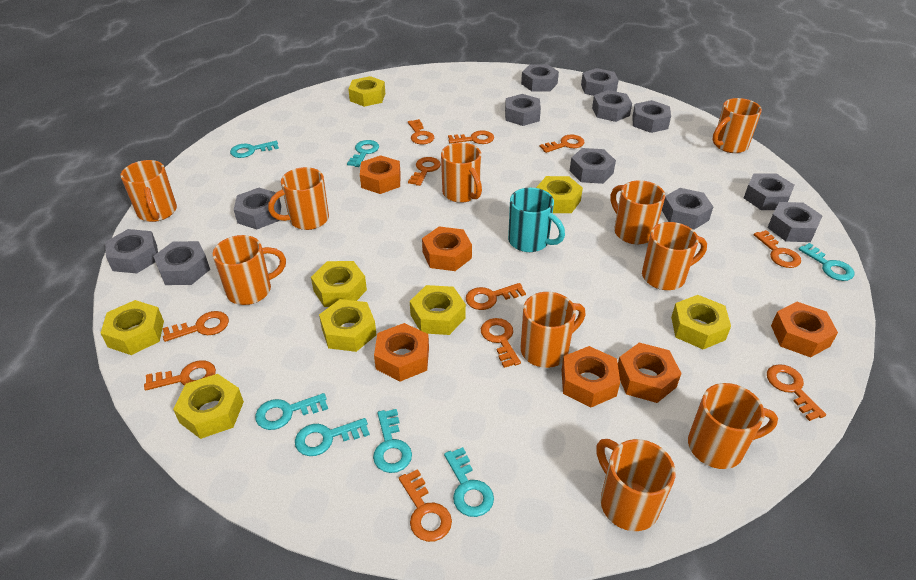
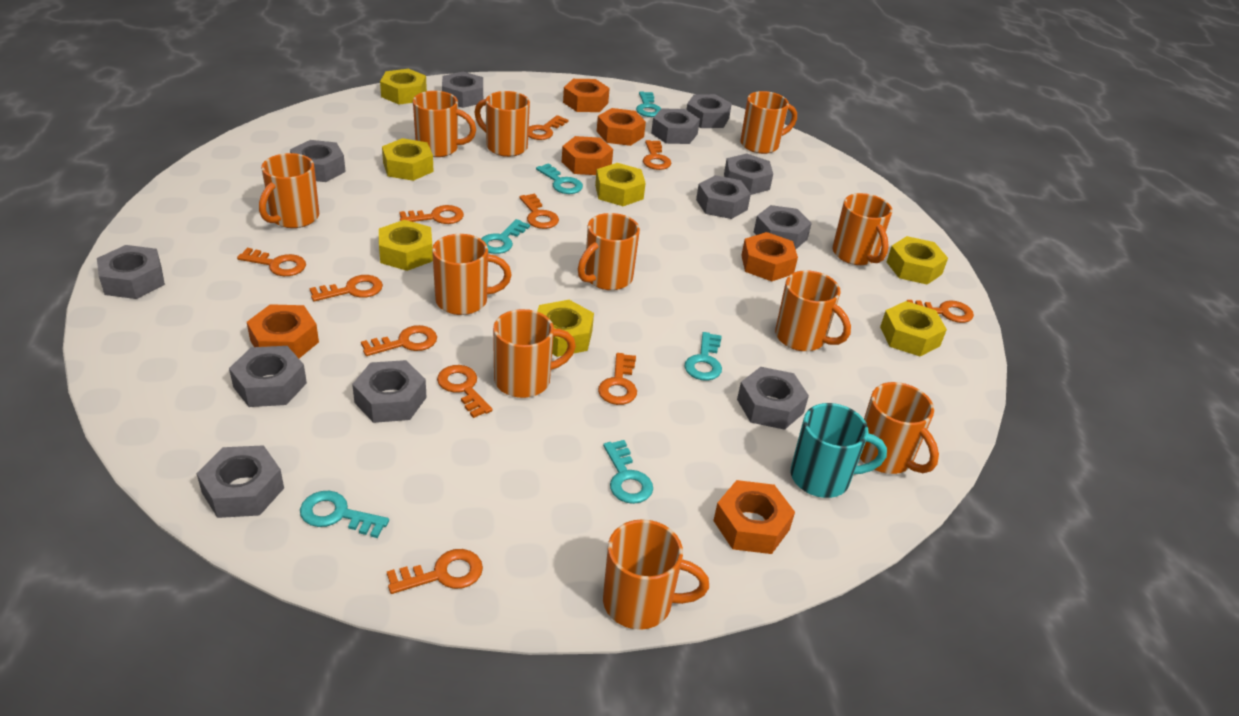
orange mug: [121,160,177,222] [213,235,286,305] [268,167,329,230] [441,143,482,203] [521,292,585,368] [596,439,676,531] [611,180,665,244] [642,222,707,290] [688,383,778,469] [712,98,762,153] = 10 -> [259,153,319,228] [413,91,476,157] [432,234,512,315] [474,91,530,157] [493,309,576,398] [578,213,640,290] [603,519,709,630] [740,91,797,154] [775,270,851,351] [832,193,892,265] [860,382,939,474] = 11
turquoise key: [230,141,279,158] [255,393,328,430] [295,418,370,456] [347,140,379,167] [373,409,412,473] [444,447,494,517] [798,243,854,281] = 7 -> [300,491,389,538] [481,219,530,254] [536,163,583,194] [603,440,653,504] [636,92,662,117] [684,332,722,380] = 6
yellow nut: [101,300,164,355] [173,374,244,439] [311,261,367,307] [319,299,377,352] [348,76,385,107] [410,285,466,335] [536,176,583,213] [671,295,731,349] = 8 -> [379,220,433,271] [380,69,427,105] [382,138,434,181] [537,300,594,357] [595,163,646,206] [880,301,947,356] [887,236,948,285] = 7

